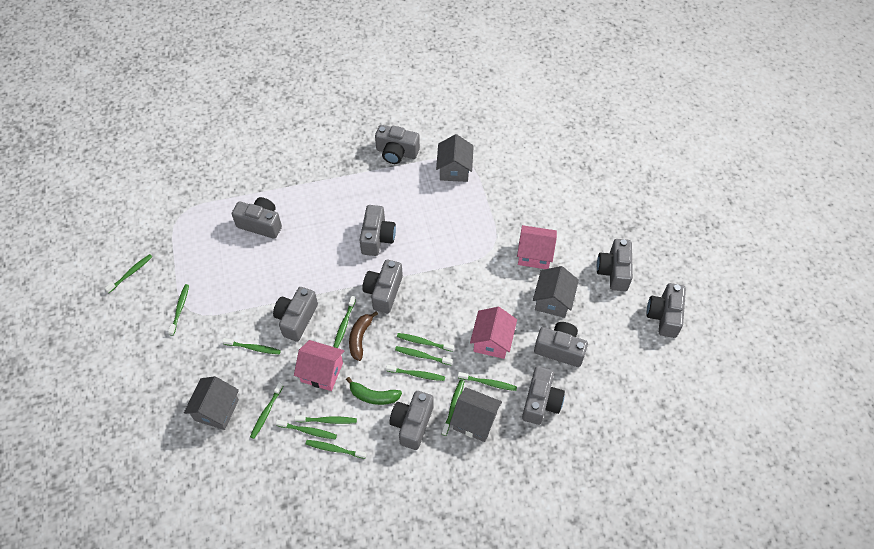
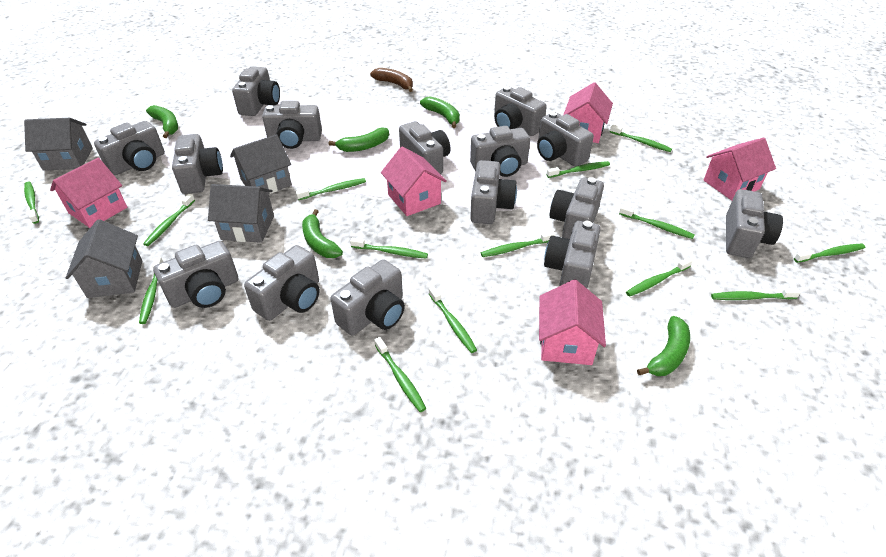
green banana: [346,377,402,405] = 1 -> [146,105,178,138] [302,209,343,258] [329,128,389,152] [420,96,460,128] [637,316,690,376] = 5
green toothbrush: [104,254,152,293] [168,284,189,336] [222,338,281,354] [250,382,283,439] [276,420,337,439] [294,415,357,424] [306,440,367,459] [333,296,356,348] [386,365,445,381] [395,346,453,365] [397,333,454,352] [442,380,465,436] [458,372,517,391] = 13 -> [24,182,39,224] [139,257,163,324] [143,194,195,246] [296,178,366,200] [350,238,428,259] [375,337,427,412] [429,286,477,353] [481,231,555,257] [547,161,610,178] [610,125,672,152] [619,205,695,239] [626,258,693,297] [711,288,801,300] [794,243,865,263] = 14
grey camera: [232,197,282,239] [273,287,318,342] [360,205,396,256] [362,260,403,313] [375,125,420,164] [389,391,434,450] [522,366,565,425] [534,322,588,367] [597,239,633,291] [646,283,686,338] = 10 -> [94,121,165,175] [153,241,238,308] [172,134,223,194] [232,66,280,116] [244,245,320,321] [262,101,322,149] [330,259,405,336] [399,121,450,174] [470,126,530,177] [470,160,517,224] [494,86,547,136] [537,112,594,167] [544,221,601,289] [550,177,604,239] [726,189,783,258] = 15
pink house: [294,340,344,391] [470,307,517,359] [517,225,557,269] = 3 -> [50,158,127,228] [381,146,447,216] [539,279,606,365] [563,82,613,143] [704,138,776,201] = 5

